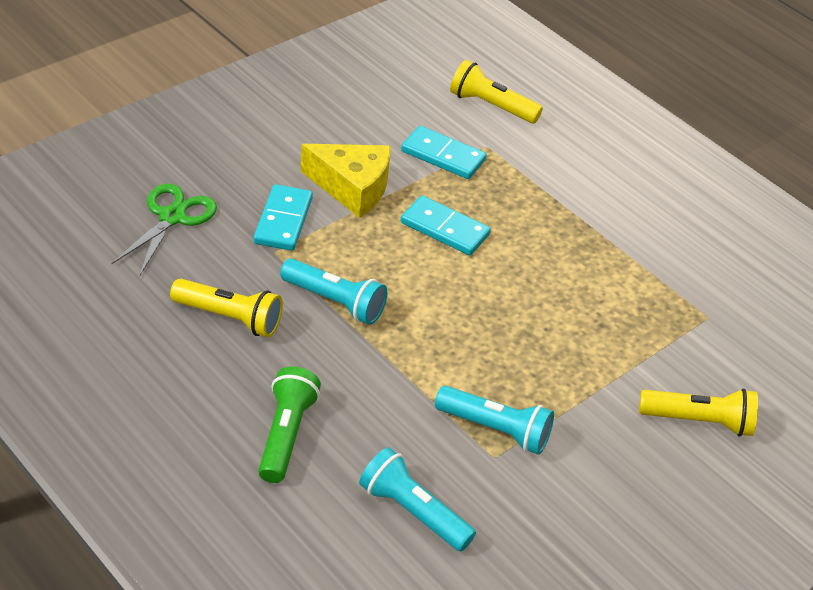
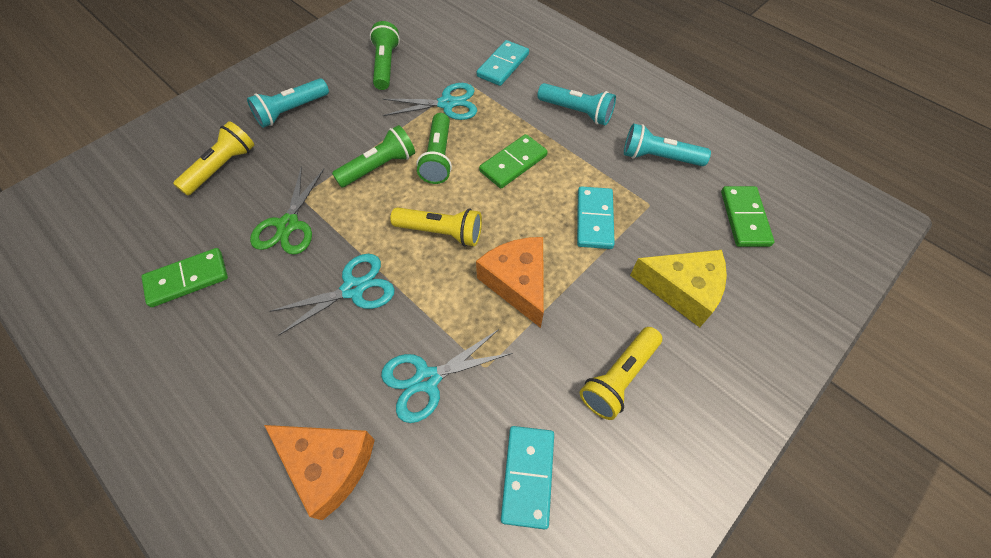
green domino: none = 0 -> [141,248,228,307] [479,134,548,188] [721,186,774,247] = 3
green flashlight: [258,366,321,483] = 1 -> [332,125,415,187] [370,21,400,90] [417,113,452,184] = 3
orange cheese: none = 0 -> [264,425,375,520] [476,237,544,328] = 2
turquoise scissors: none = 0 -> [269,254,395,336] [381,329,513,423] [383,83,477,120] = 3

